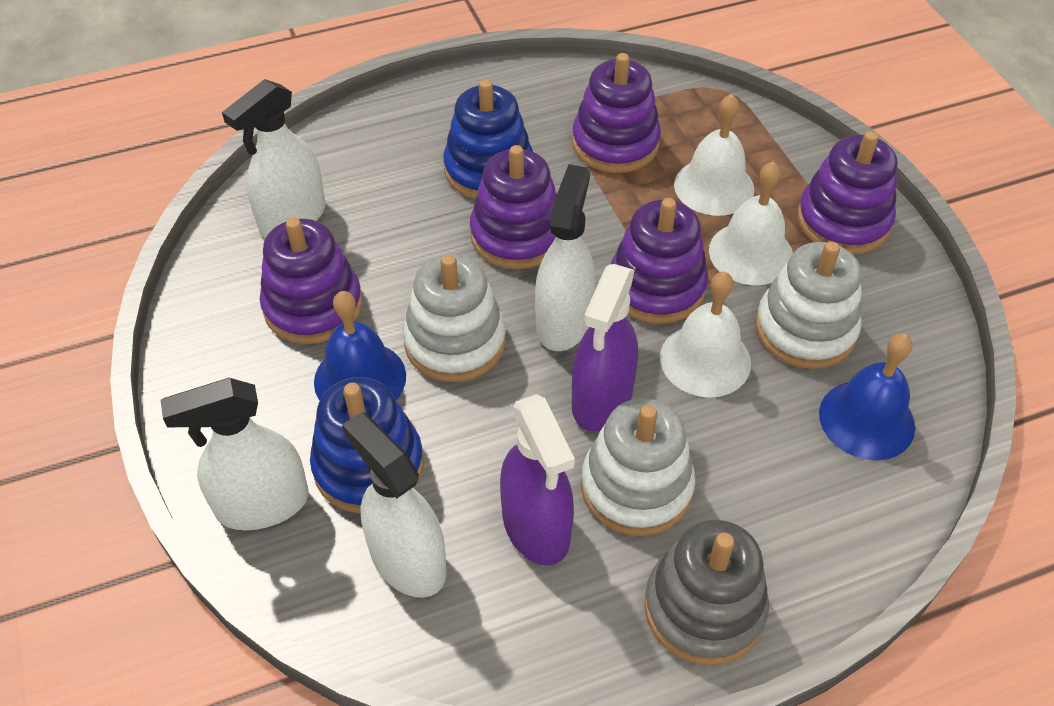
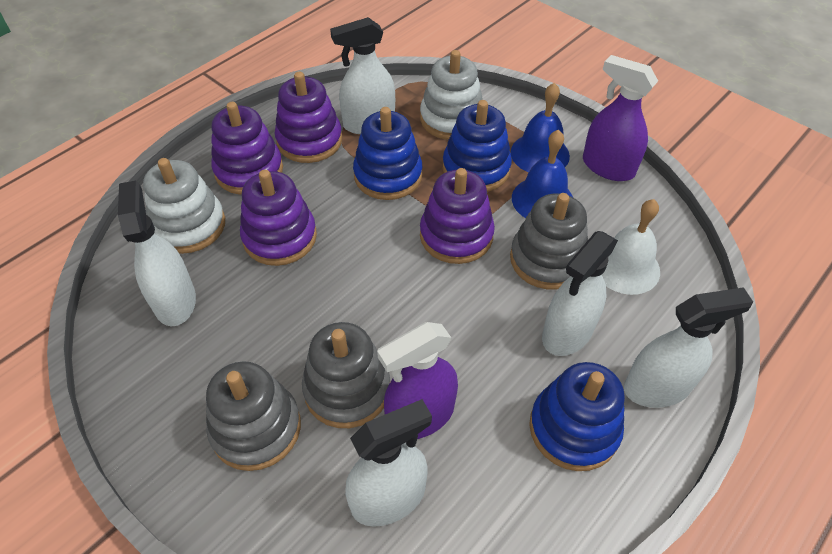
blue stacking toy: [310,377,424,513] [443,79,533,199] = 2 -> [353,107,422,200] [443,100,512,192] [529,362,625,471] = 3
grey stacking toy: [644,520,769,665] = 1 -> [206,362,301,471] [302,322,390,428] [510,193,588,289] = 3
purple stacking toy: [260,217,362,344] [470,145,557,269] [572,53,661,173] [611,198,708,324] [797,131,898,254] = 5 -> [211,102,283,195] [240,170,317,266] [275,72,342,163] [420,168,495,264] = 4
white bell: [660,271,751,397] [674,94,754,216] [709,161,793,285] = 3 -> [602,199,660,295] = 1
white spray bottle: [161,378,309,530] [222,79,325,238] [342,412,447,598] [535,164,595,351] = 4 -> [118,181,196,326] [330,17,395,134] [345,399,432,527] [542,231,618,356] [624,287,753,408] = 5
white stacking toy: [403,254,506,382] [581,398,695,536] [755,241,862,369] = 3 -> [143,158,225,254] [420,50,482,140] = 2

